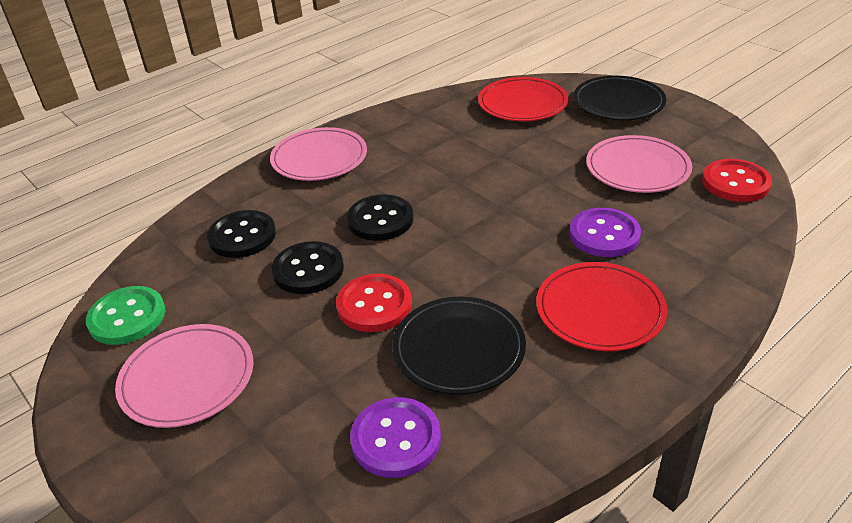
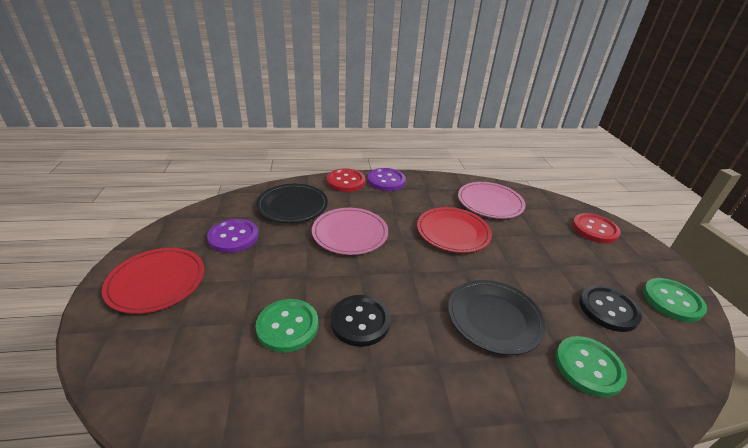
black button: [207,210,276,258] [271,241,344,294] [347,194,413,241] = 3 -> [331,295,391,347] [579,285,642,332] = 2
green button: [86,286,165,345] = 1 -> [256,299,318,353] [555,336,627,397] [643,278,707,322] = 3
pink plate: [115,324,253,428] [270,127,367,181] [586,135,692,193] = 3 -> [312,208,388,255] [458,182,525,219] = 2

